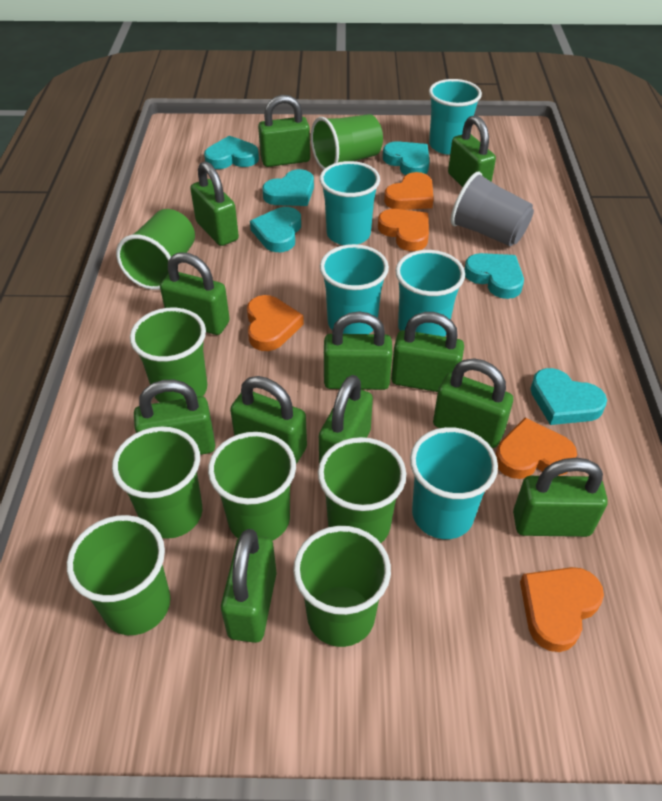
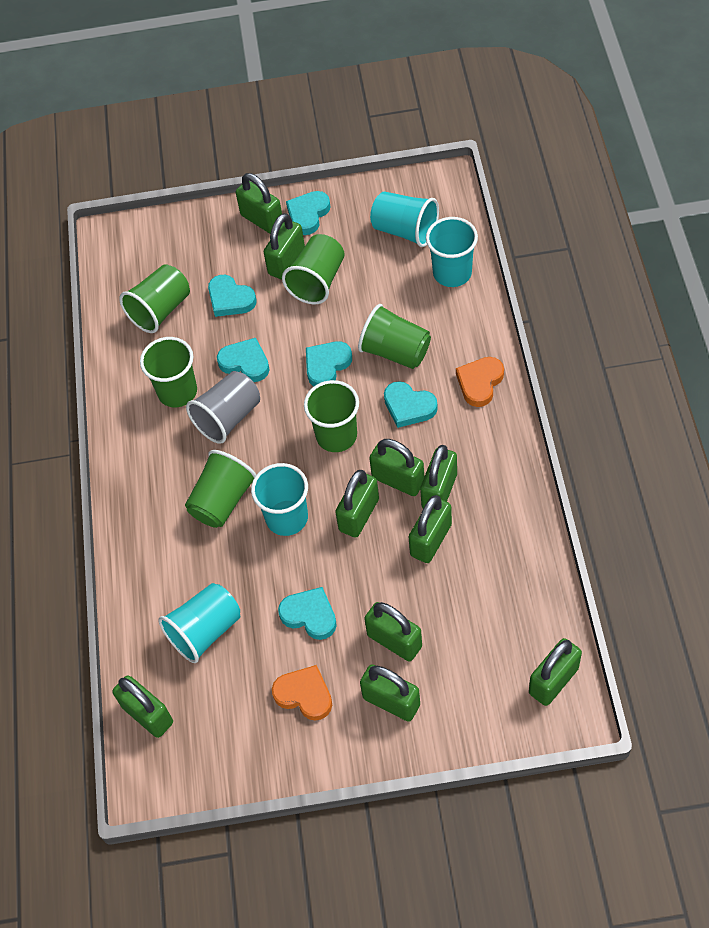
green cup: [67,515,170,635] [112,426,202,539] [116,209,195,290] [130,308,207,403] [208,432,296,541] [293,526,391,647] [311,114,383,170] [318,437,406,543] = 8 -> [119,264,190,333] [140,337,197,407] [185,450,256,528] [282,234,345,304] [304,380,359,452] [358,304,431,369] = 6
green padlock: [134,380,215,455] [160,252,230,335] [190,161,239,246] [221,529,277,643] [230,376,307,464] [258,95,310,167] [319,375,373,463] [324,311,392,390] [391,312,464,392] [433,358,513,448] [448,115,496,187] [513,458,608,537] = 12 -> [112,675,173,738] [236,173,282,234] [264,213,305,279] [335,470,379,538] [360,665,420,722] [364,602,422,662] [369,439,424,496] [409,495,452,563] [420,445,457,508] [529,638,582,706] = 10
orange heart: [247,295,304,351] [378,209,429,251] [384,172,433,210] [495,418,577,479] [520,567,604,652] = 5 -> [272,665,332,721] [456,357,504,407] = 2
turquoise cup: [320,161,380,245] [320,244,389,334] [395,250,465,337] [410,427,498,539] [429,79,482,155] = 5 -> [159,583,240,663] [251,463,308,536] [370,191,439,247] [426,217,478,287] = 4

